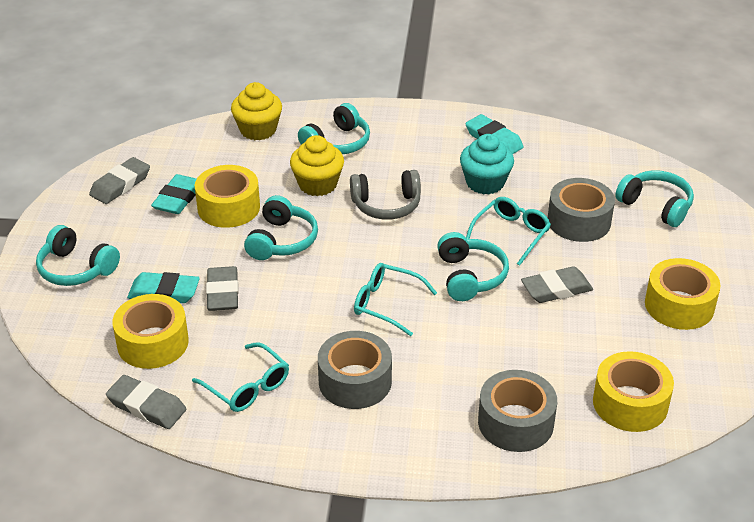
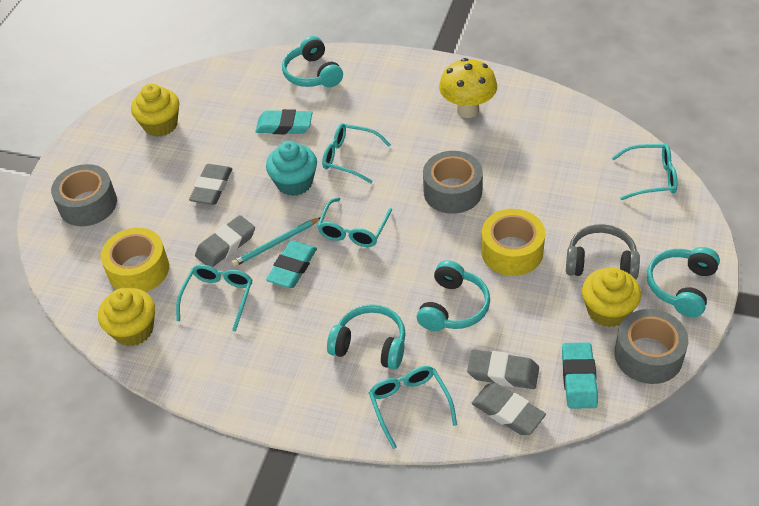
turquoise glasses: [192,342,289,412] [354,263,437,336] [466,197,551,266] = 3 -> [176,264,253,332] [317,197,392,247] [322,123,391,183] [369,366,457,449] [612,144,677,200] = 5
turquoise headphones: [36,225,120,286] [244,195,318,260] [298,103,370,154] [437,232,509,301] [615,170,694,227] = 5 -> [282,36,343,87] [327,304,406,370] [417,260,490,331] [647,247,720,317] = 4
turquoise pencil: none = 0 -> [232,217,321,267] = 1
yellow cupcake: [231,82,282,140] [290,135,344,196] = 2 -> [98,288,155,346] [131,84,179,137] [582,268,641,327] = 3
yellow mushroom: none = 0 -> [439,58,497,118] = 1
yellow tape: [113,294,189,369] [195,165,260,228] [593,351,674,432] [645,258,720,330] = 4 -> [101,228,169,292] [481,209,545,276] = 2

